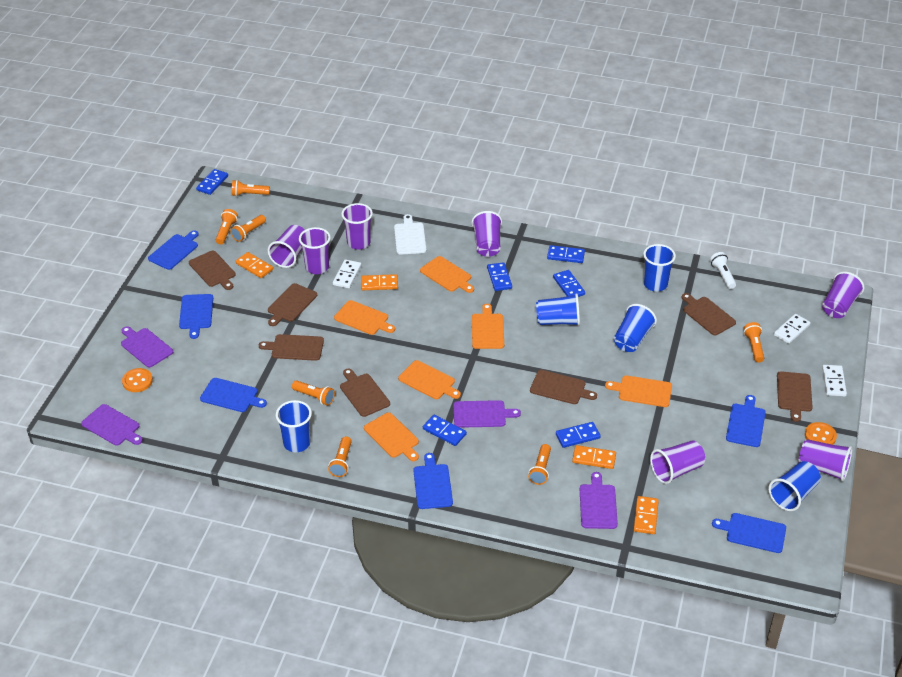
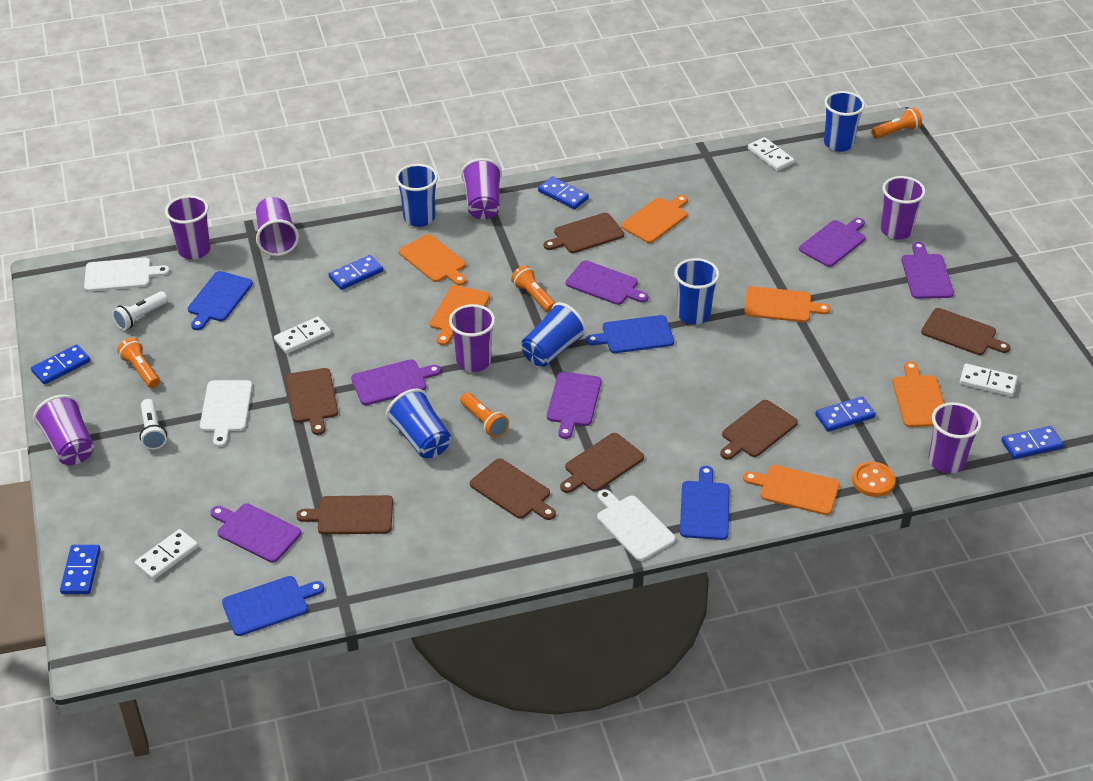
blue cutting board: [148,230,199,270] [179,294,213,339] [200,378,267,412] [413,453,453,509] [712,513,786,553] [726,395,766,447] = 6 -> [188,271,253,330] [222,576,324,636] [586,315,674,353] [680,466,730,540] = 4
orange button: [122,368,153,392] [805,422,837,445] = 2 -> [852,461,896,497] = 1
orange domino: [235,252,273,278] [361,274,398,290] [572,445,616,469] [634,496,659,534] = 4 -> none = 0
orange flashlight: [216,209,238,244] [230,215,266,242] [232,180,270,197] [292,380,335,406] [328,436,352,477] [528,444,551,485] [743,322,764,363] = 7 -> [117,338,160,388] [460,393,509,438] [511,265,555,313] [871,107,922,139] = 4
purple cutting board: [81,404,143,446] [121,326,173,368] [453,400,521,428] [580,472,618,529] = 4 -> [210,503,301,563] [351,359,441,405] [547,372,601,439] [565,260,649,305] [799,218,866,267] [901,242,954,299] = 6
white cutting board: [394,214,426,255] = 1 -> [84,258,170,292] [200,380,252,447] [597,489,676,561] = 3
white domino: [333,260,361,288] [774,314,811,344] [822,365,847,396] = 3 -> [135,529,198,580] [274,317,331,354] [748,137,795,171] [959,363,1017,397] = 4
white flashlight: [710,252,736,289] = 1 -> [112,291,168,330] [140,399,167,450] = 2

